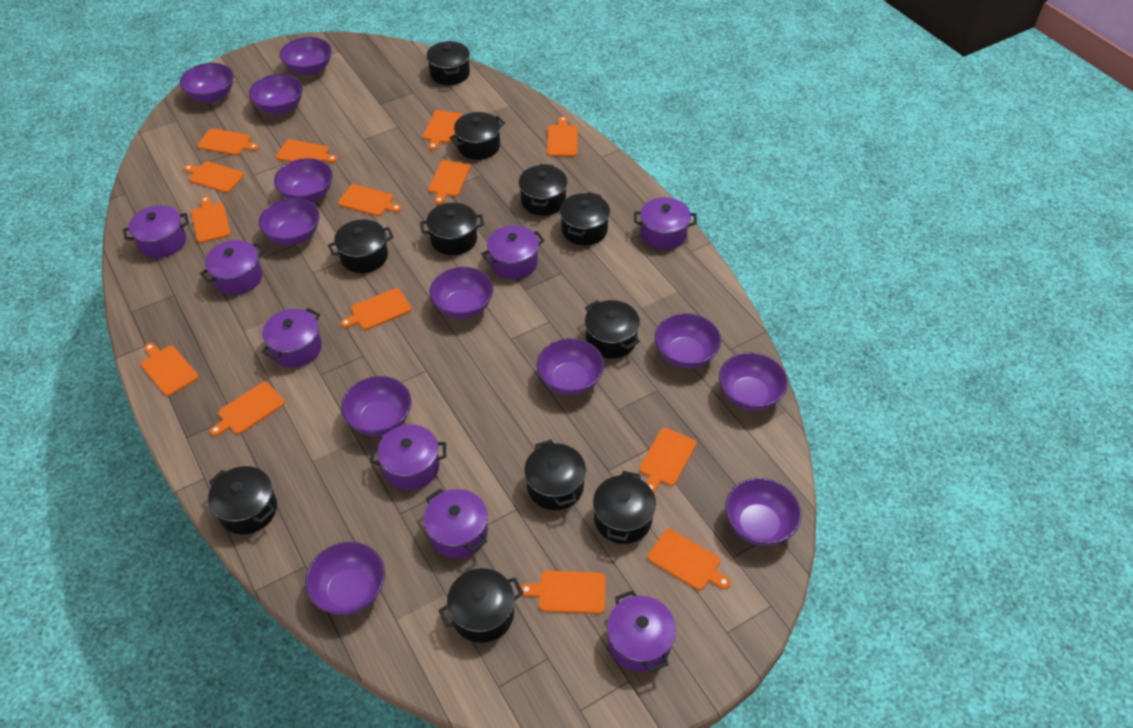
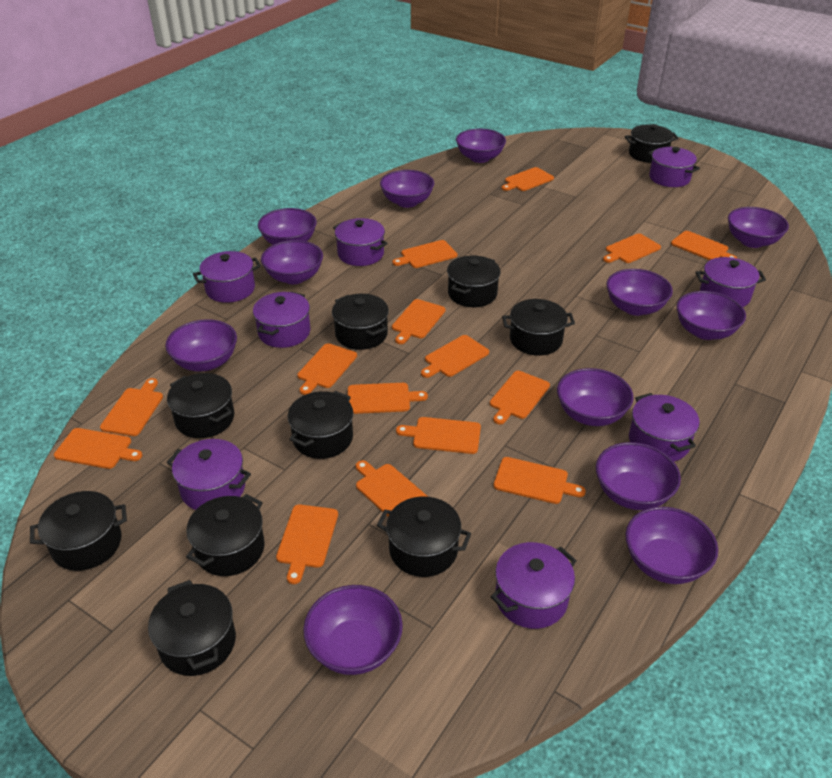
black pot: [208,466,277,534] [328,219,394,273] [420,203,484,255] [426,41,470,85] [439,568,523,643] [450,112,505,160] [519,164,567,216] [524,440,586,510] [560,192,610,245] [585,300,640,359] [593,471,656,544] = 11 -> [30,491,127,571] [148,580,236,676] [167,373,234,438] [186,494,265,576] [288,391,353,459] [332,294,389,350] [377,496,471,577] [447,255,501,307] [502,299,575,356] [625,124,679,163] = 10
orange cutting board: [141,343,199,396] [184,161,244,193] [191,196,231,243] [197,128,259,155] [210,382,285,436] [276,139,338,163] [338,184,402,216] [340,288,411,330] [423,110,463,150] [428,160,471,205] [521,571,606,614] [547,116,578,156] [639,428,697,493] [648,529,731,590] = 14 -> [54,428,142,469] [100,378,163,436] [276,504,338,584] [297,343,357,395] [348,383,428,414] [356,460,428,517] [392,240,457,268] [392,299,446,344] [396,417,481,454] [421,335,489,378] [490,371,550,425] [494,457,586,504] [502,167,554,191] [603,233,661,263] [671,231,737,260] = 15

